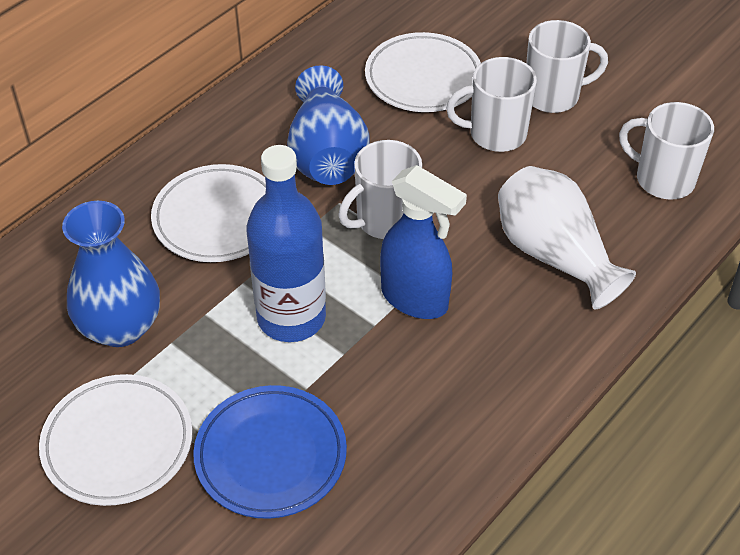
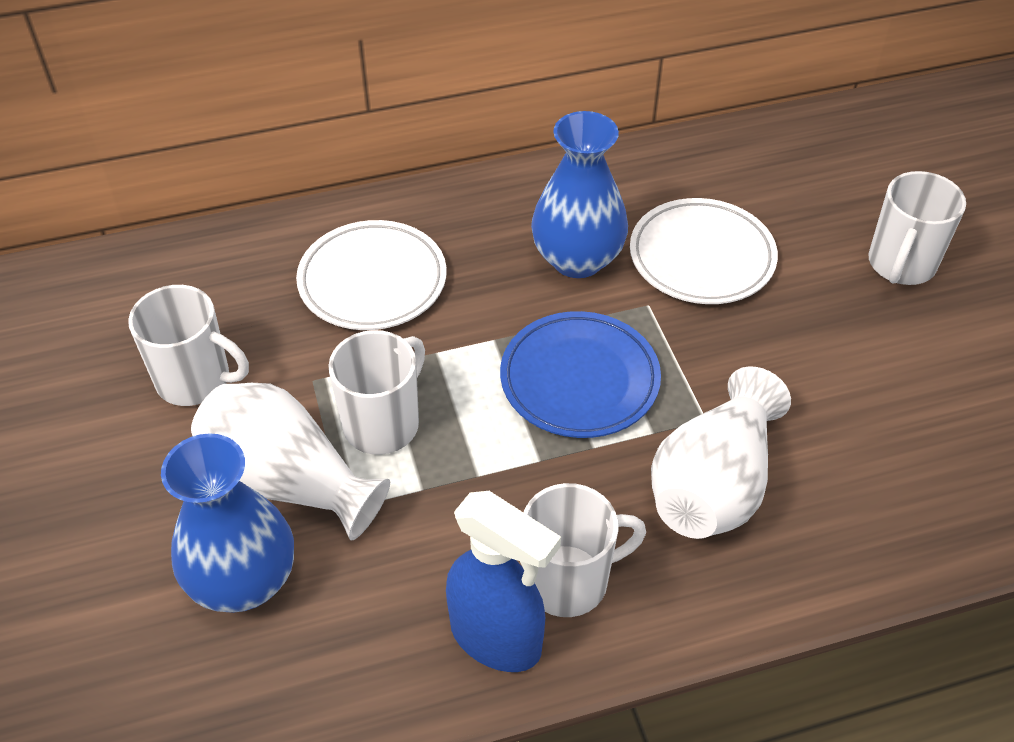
blue bottle: [246,145,326,342] = 1 -> none = 0
white plate: [39,374,192,506] [151,164,266,262] [365,32,481,112] = 3 -> [296,220,446,330] [630,198,778,304] = 2
white vase: [498,166,636,309] = 1 -> [191,383,390,541] [651,366,791,539] = 2

